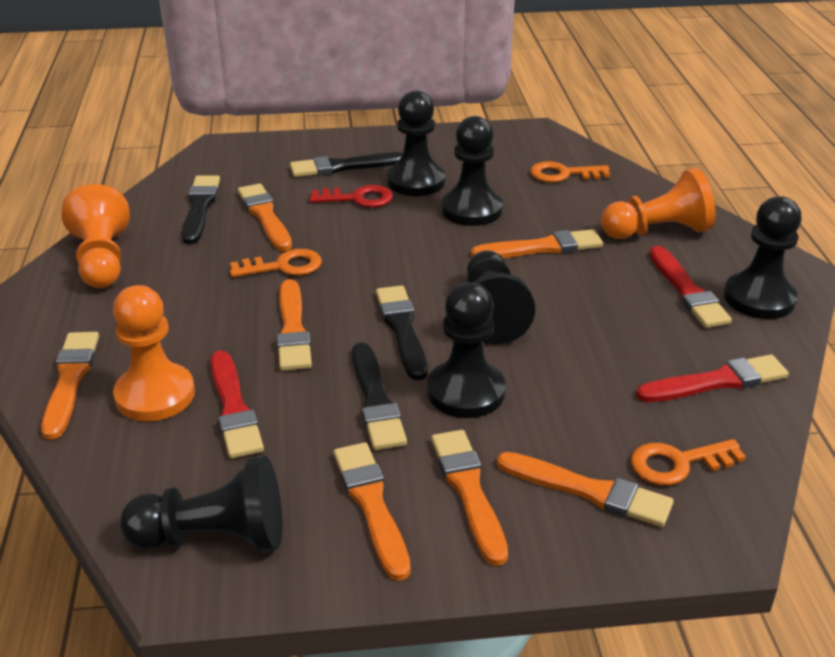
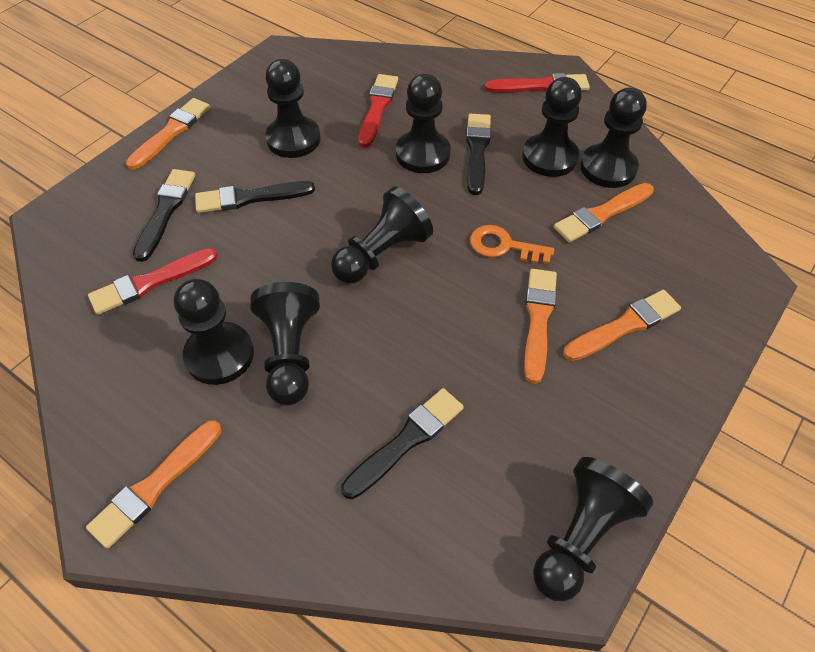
black pawn: [120,456,282,552] [387,90,445,196] [427,282,506,418] [442,116,503,226] [467,250,535,345] [724,196,802,319] = 6 -> [174,279,254,385] [250,282,320,406] [265,59,320,158] [331,187,433,284] [396,74,451,173] [522,77,582,177] [533,457,653,602] [580,88,647,188] = 8
orange brush: [41,332,99,440] [238,183,292,251] [277,279,312,371] [334,442,411,581] [431,430,508,566] [471,229,603,258] [497,452,674,527] = 7 -> [86,420,221,549] [126,98,210,170] [524,269,557,384] [554,183,654,242] [563,290,681,361] = 5
orange key: [230,249,322,277] [530,161,610,183] [631,439,746,485] = 3 -> [470,225,554,264] = 1
orange pawn: [61,184,130,288] [113,285,195,421] [601,168,716,239] = 3 -> none = 0
red key: [310,185,393,208] = 1 -> none = 0

